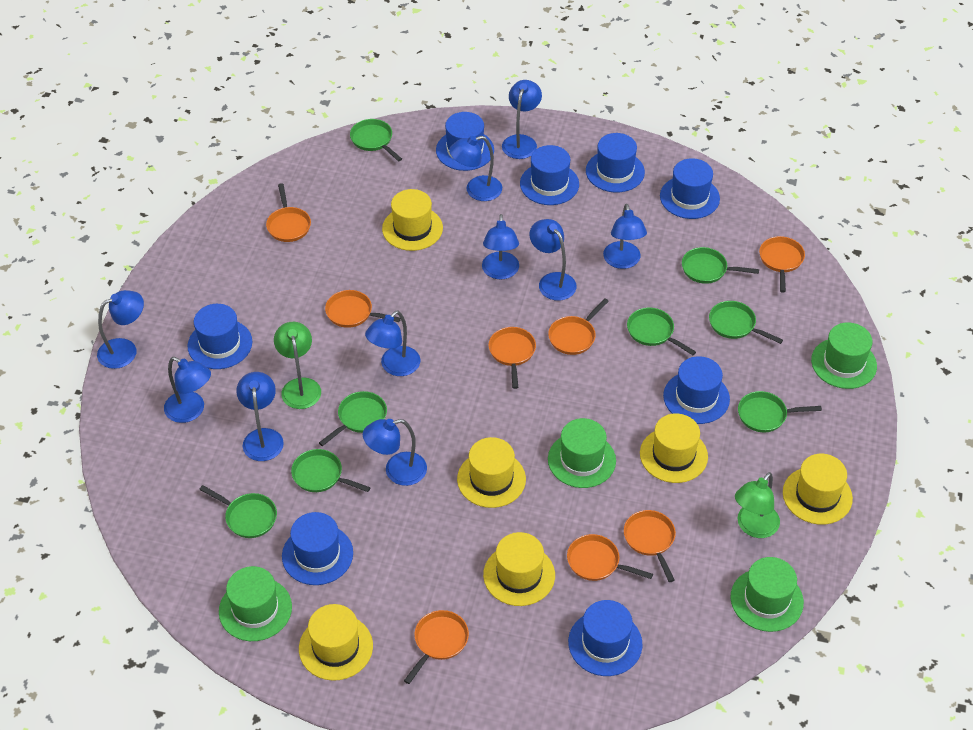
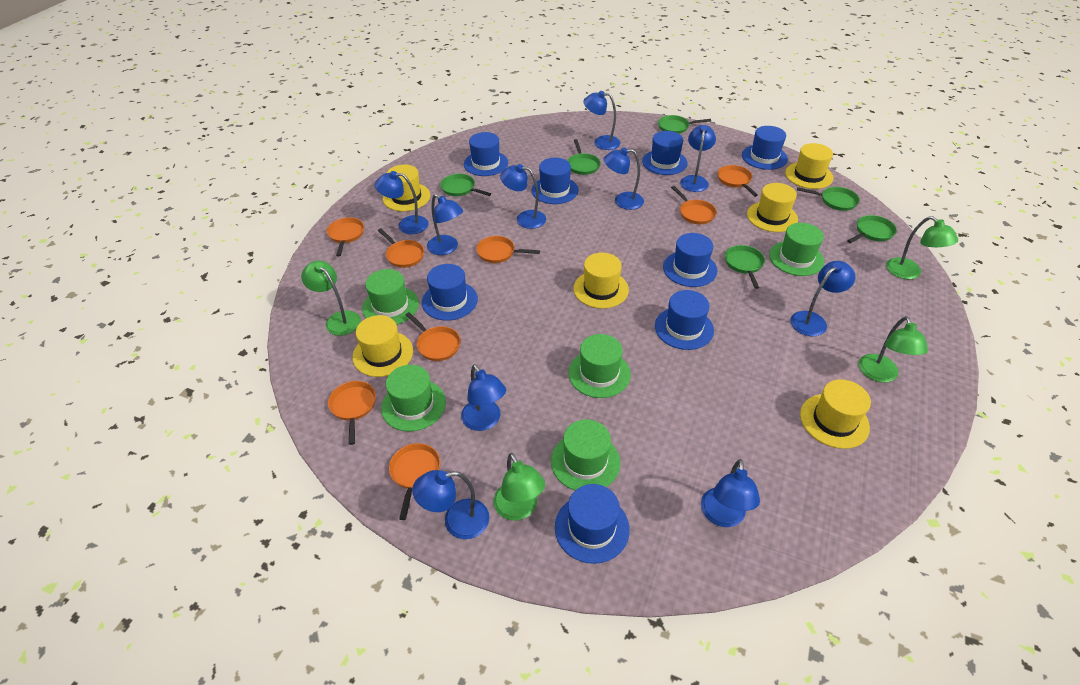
green hat: [219,566,292,641] [548,418,616,488] [731,557,804,632] [811,322,877,389] = 4 -> [362,269,419,325] [381,365,446,432] [551,419,620,490] [568,334,631,398] [769,223,824,276] = 5
green lamp: [274,322,321,409] [735,472,780,538] = 2 -> [301,261,361,336] [494,453,545,521] [859,316,928,383] [886,216,958,279] = 4
green pan: [199,485,277,538] [291,449,371,492] [319,391,387,446] [350,119,402,161] [627,308,696,355] [682,247,759,284] [709,301,783,344] [738,391,822,433] = 8 -> [440,174,491,196] [568,139,600,175] [658,115,711,134] [725,245,765,289] [797,187,860,211] [847,215,897,243] = 6

